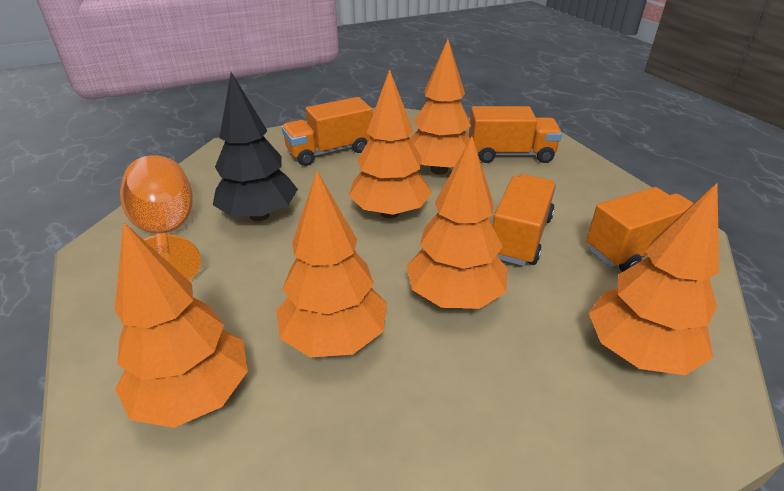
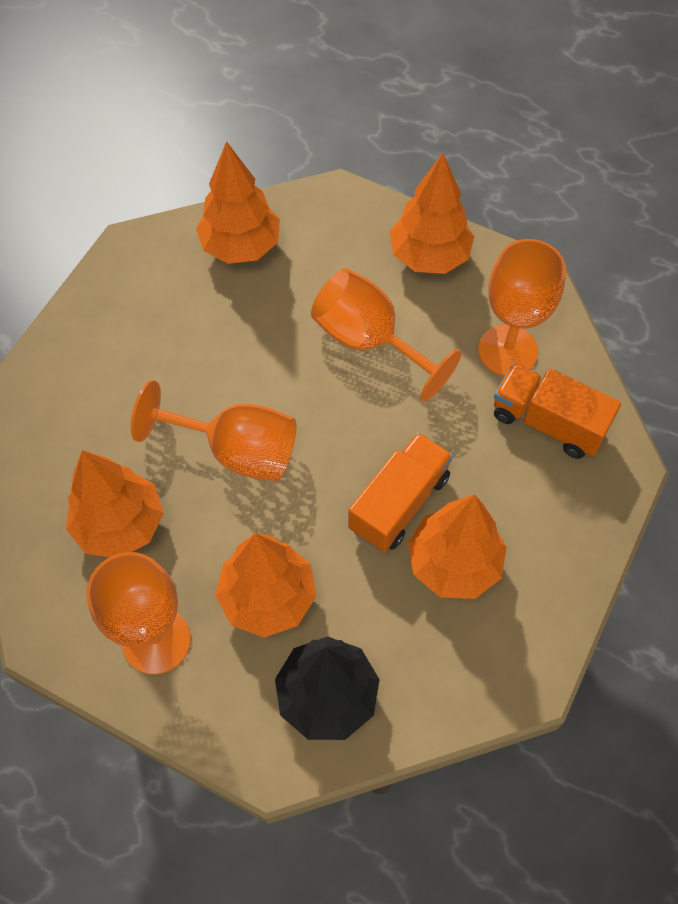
orange goblet: [120,155,201,281] = 1 -> [86,552,191,675] [131,380,296,481] [311,268,462,402] [478,239,566,376] = 4
orange tree: [115,222,248,428] [276,171,387,357] [349,69,432,218] [406,136,507,309] [410,39,477,175] [589,183,719,375] = 6 -> [66,450,164,557] [196,141,280,264] [215,533,316,637] [390,153,474,274] [408,494,507,599] = 5
orange truck: [282,97,372,166] [468,106,562,163] [492,174,556,266] [586,187,694,272] = 4 -> [348,432,453,552] [494,363,621,459] = 2

